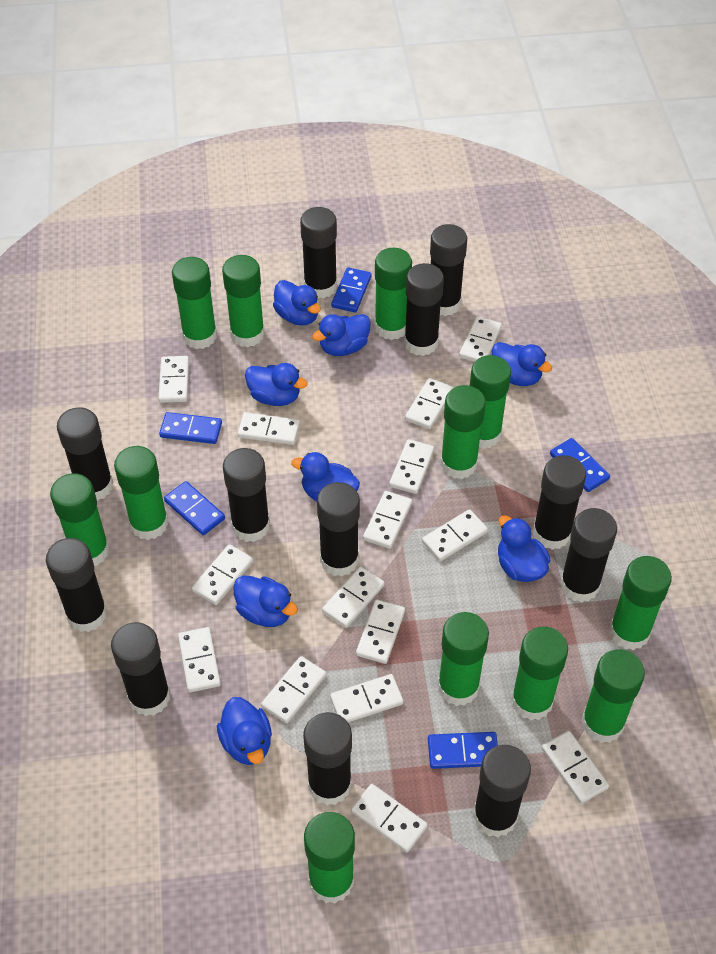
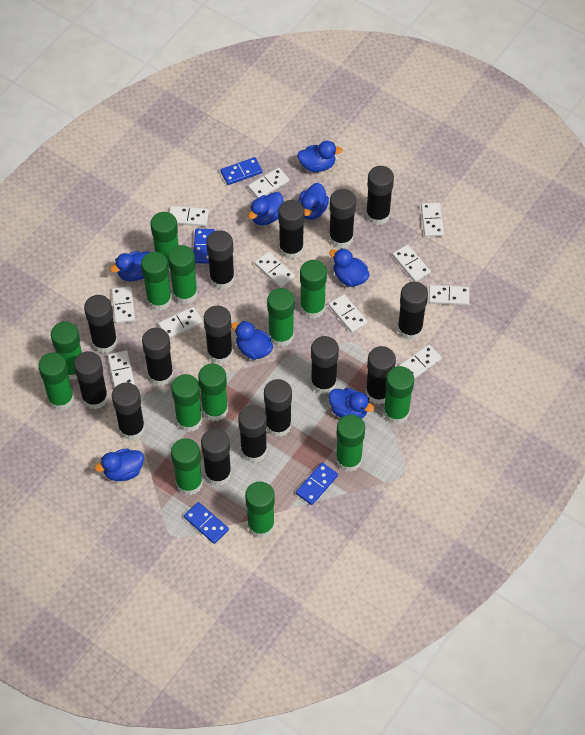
black glue stick: [46,538,107,632] [57,407,113,501] [111,622,170,716] [223,448,270,542] [300,207,337,299] [303,712,352,805] [317,482,360,576] [404,263,444,356] [430,224,467,316] [473,745,531,838] [533,455,586,550] [560,508,617,603] = 12 -> [74,351,108,410] [84,295,117,353] [112,383,145,440] [142,328,173,386] [201,429,232,486] [204,306,233,364] [206,230,235,290] [238,405,267,463] [264,379,292,437] [278,200,305,259] [311,336,339,394] [329,189,356,248] [366,166,394,225] [366,346,396,404] [397,282,428,340] = 15
blue domino: [159,412,222,444] [164,481,225,535] [331,267,371,312] [428,732,498,769] [550,438,610,492] = 5 -> [184,502,229,544] [194,229,215,264] [221,157,262,185] [296,463,338,505] = 4
green glue stick: [50,473,110,566] [114,446,168,540] [172,257,217,349] [222,255,265,347] [304,812,355,904] [374,248,412,340] [438,612,489,706] [440,385,486,479] [470,355,511,449] [511,627,568,720] [581,649,645,743] [609,556,672,650] = 12 -> [38,352,74,411] [51,322,82,380] [141,252,172,311] [151,212,178,270] [168,245,198,304] [171,374,202,432] [171,438,203,496] [198,363,228,421] [245,482,275,538] [267,288,295,347] [300,260,327,319] [336,414,365,472] [383,366,414,424] = 13
white domino: [158,356,189,403] [178,627,221,692] [192,544,253,605] [238,412,300,445] [261,656,326,723] [322,566,385,628] [330,674,404,722] [351,784,428,853] [356,599,405,664] [363,491,412,549] [389,439,435,494] [405,378,454,429] [422,509,488,561] [459,316,502,362] [542,731,609,804] = 15 -> [108,350,135,388] [112,286,135,324] [158,307,203,338] [169,206,209,227] [248,167,290,198] [255,251,295,288] [329,294,368,333] [392,245,431,282] [399,344,442,379] [421,202,444,237] [429,285,469,305] = 11

